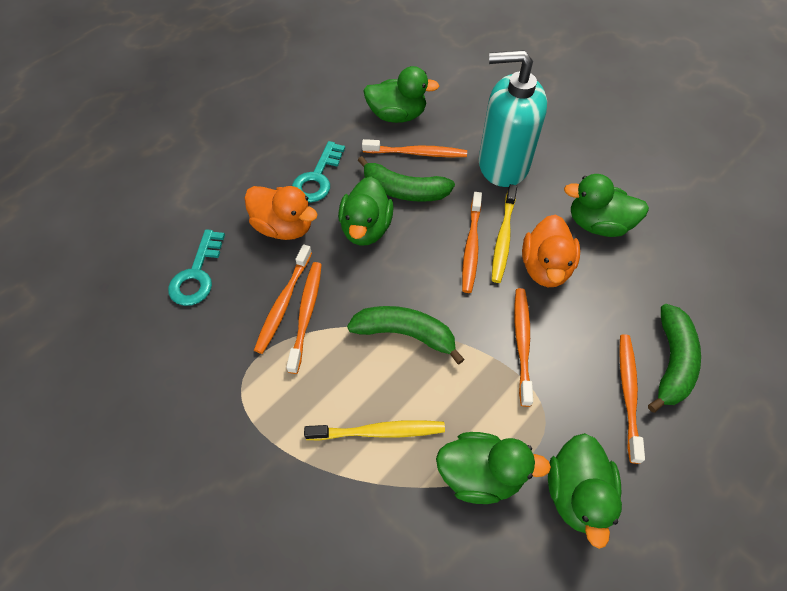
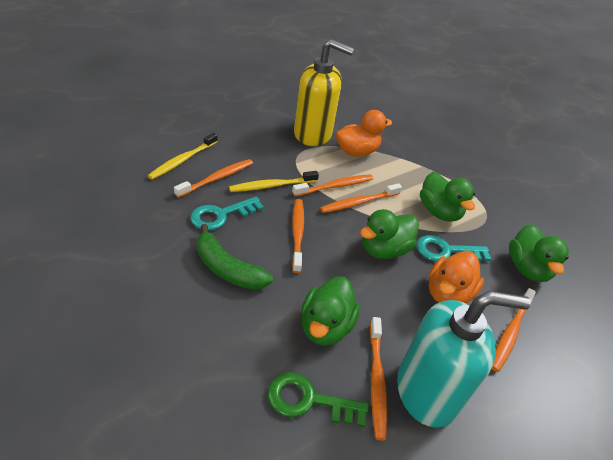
green banana: [347,306,465,364] [357,156,455,202] [648,304,701,413] = 3 -> [197,224,273,290] = 1
green duck: [338,177,394,246] [363,66,439,123] [436,432,551,504] [548,433,622,549] [564,174,649,237] = 5 -> [301,276,360,346] [360,209,419,259] [420,172,475,222] [509,224,569,282] = 4
green key: none = 0 -> [268,372,369,427] = 1
yellow soap dispenser: none = 0 -> [294,39,354,146] = 1

